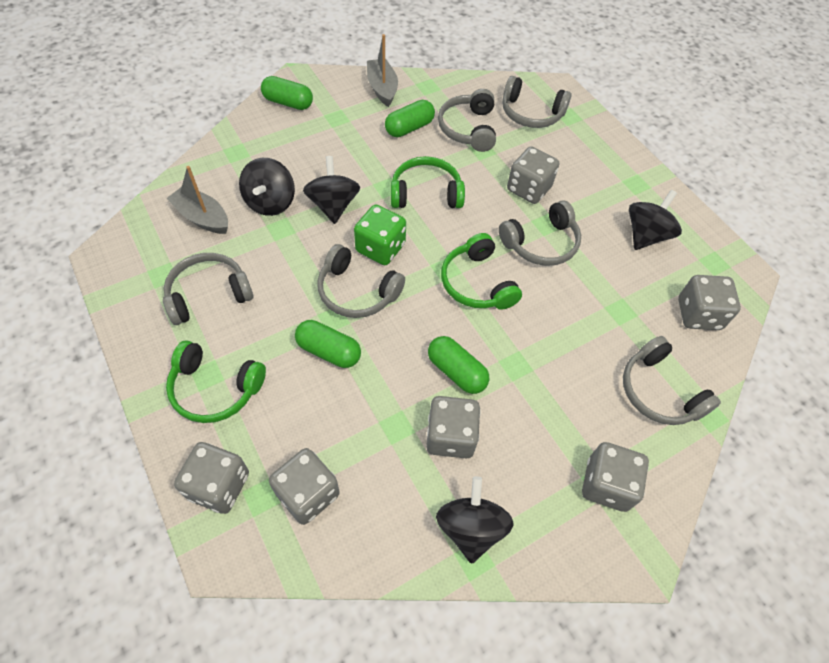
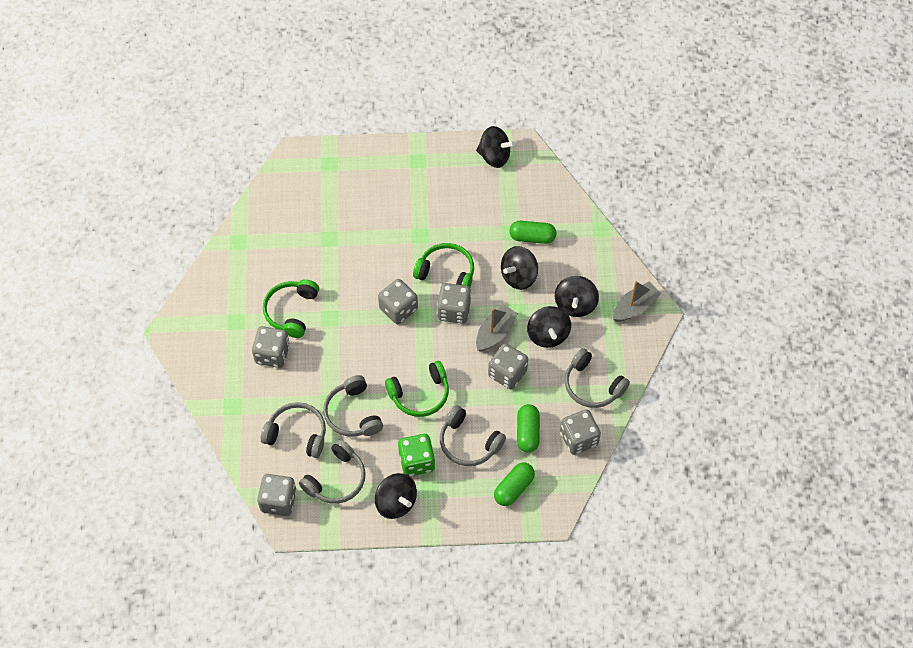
black spinning top: [239,158,295,216] [303,156,360,224] [436,476,514,564] [629,190,682,250] = 4 -> [375,473,417,519] [476,126,515,168] [501,246,538,290] [527,306,571,348] [555,276,599,317] = 5
green capsule: [261,76,313,110] [295,320,361,368] [385,100,435,137] [428,336,489,394] = 4 -> [494,463,535,506] [509,221,557,244] [517,404,540,453] = 3
grey headphones: [163,253,254,325] [317,244,405,318] [438,89,496,152] [499,200,581,266] [502,76,572,128] [623,336,721,425] = 6 -> [261,402,326,458] [299,439,366,504] [323,375,383,436] [440,405,506,466] [565,348,630,408] = 5

